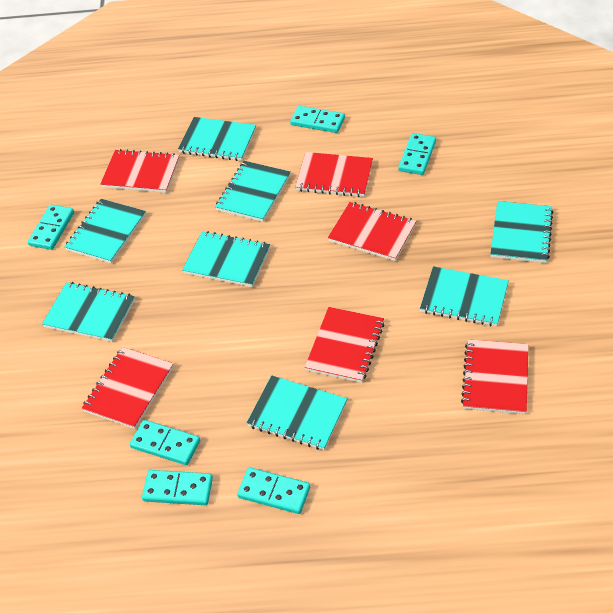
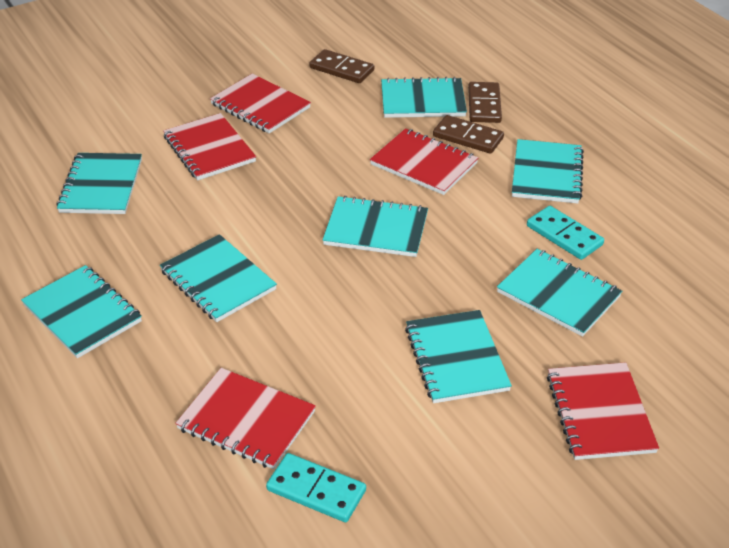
brown domino: none = 0 -> [309,49,374,83] [433,115,504,154] [468,82,502,123] = 3
red notebook: [82,347,173,429] [100,149,180,193] [295,152,373,197] [305,307,384,383] [328,202,416,261] [461,339,528,414] = 6 -> [163,113,256,180] [175,368,316,469] [210,74,311,134] [370,128,478,195] [547,362,659,460] = 5
turquoise domino: [28,205,74,250] [130,420,200,465] [142,470,213,505] [237,467,310,514] [290,106,345,133] [398,133,436,175] = 6 -> [266,453,366,522] [527,206,604,260] = 2

